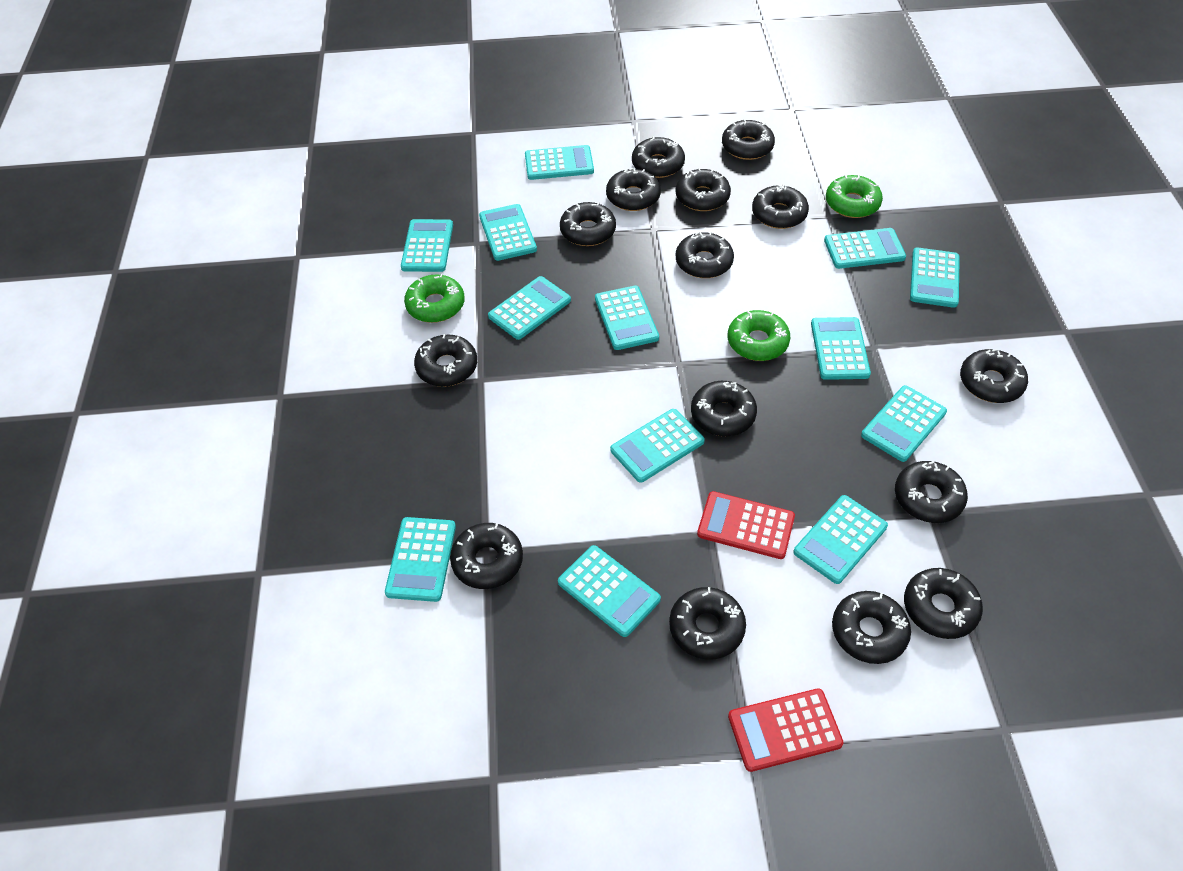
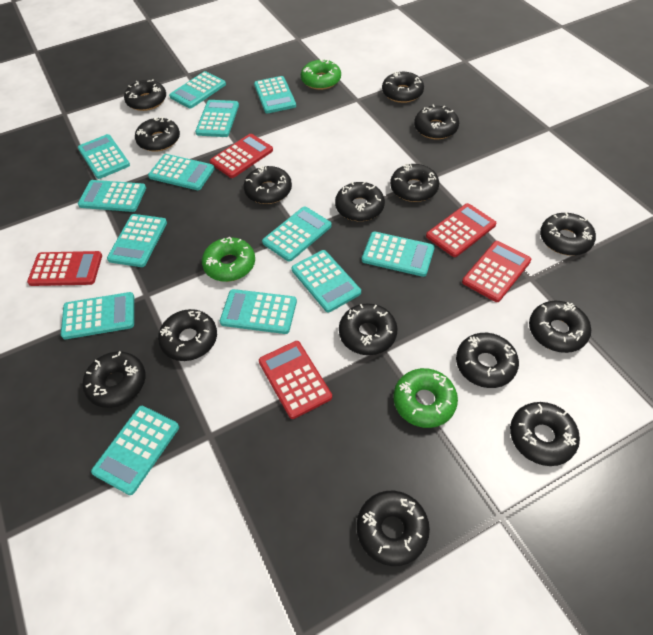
red calculator: [697,491,795,559] [728,688,844,772] = 2 -> [27,251,102,286] [210,134,273,178] [259,341,332,419] [426,203,497,257] [462,241,531,302] = 5

